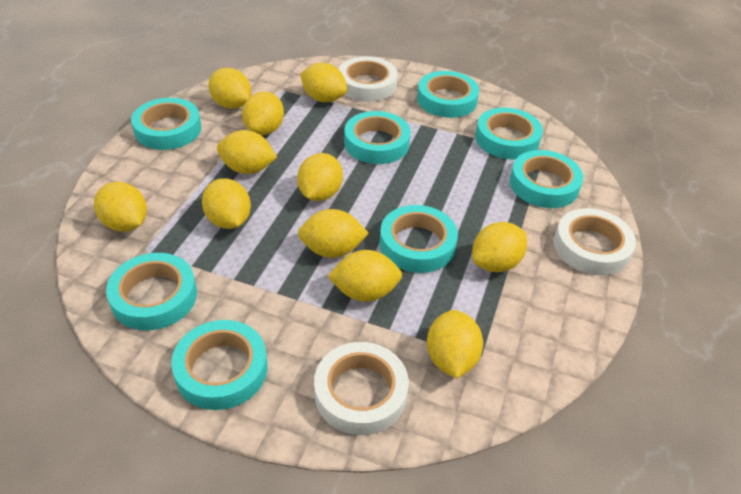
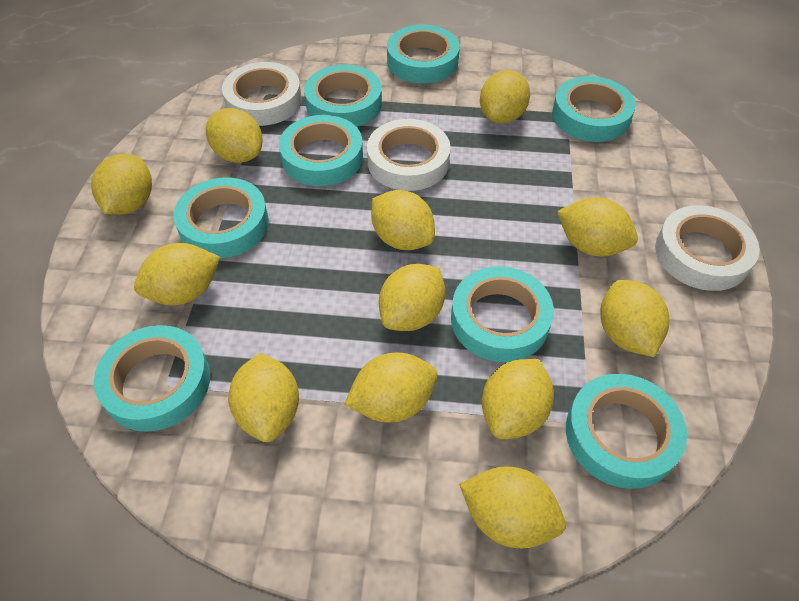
yellow lemon: [94,182,147,232] [202,178,251,229] [209,68,251,108] [217,130,277,174] [242,92,284,135] [297,153,343,201] [298,209,369,258] [300,63,347,102] [327,250,402,302] [427,310,483,378] [472,222,527,272] = 11 -> [91,154,152,215] [134,243,220,305] [206,108,263,163] [228,353,299,442] [344,353,438,423] [371,190,435,250] [379,264,445,331] [459,466,566,548] [480,70,530,124] [482,359,554,439] [557,197,638,257] [600,280,669,357] = 12

